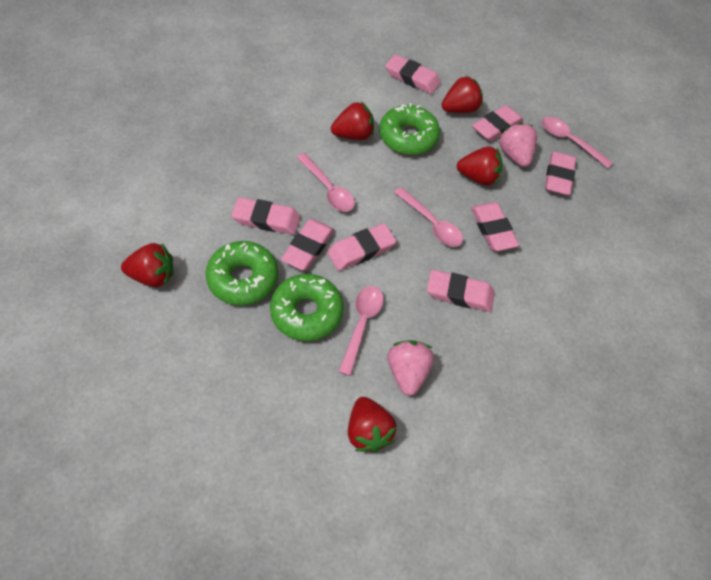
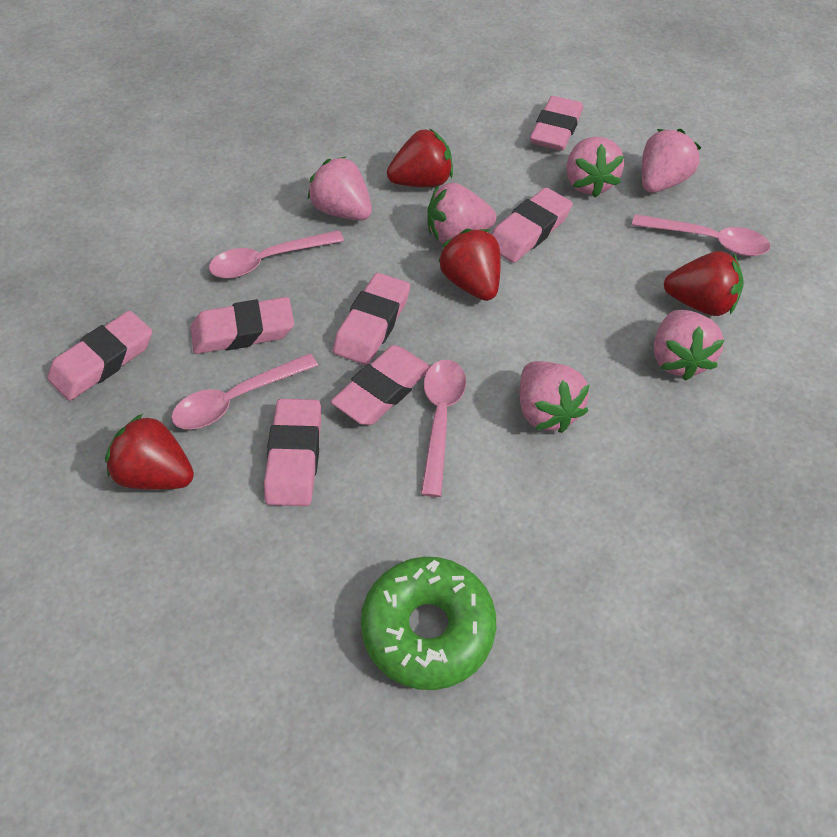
green donut: [205,241,278,305] [270,274,344,341] [379,103,440,155] = 3 -> [361,557,496,690] = 1
pink eraser: [232,197,300,235] [281,219,335,271] [327,223,396,271] [385,54,441,94] [427,270,495,312] [471,202,519,251] [472,105,524,142] [545,152,576,196] = 8 -> [47,311,152,401] [191,297,294,354] [264,399,321,506] [331,345,431,425] [333,273,410,365] [492,188,573,263] [530,96,583,151] = 7
pink strawberry: [387,340,434,396] [498,123,537,167] = 2 -> [308,156,372,221] [428,183,496,244] [520,361,590,433] [566,137,624,198] [642,129,701,193] [654,310,725,381] = 6
red strawberry: [121,243,174,287] [331,101,374,140] [348,397,397,453] [442,76,483,113] [457,147,503,186] = 5 -> [105,414,194,490] [387,128,453,187] [438,229,501,301] [664,251,744,316] = 4

